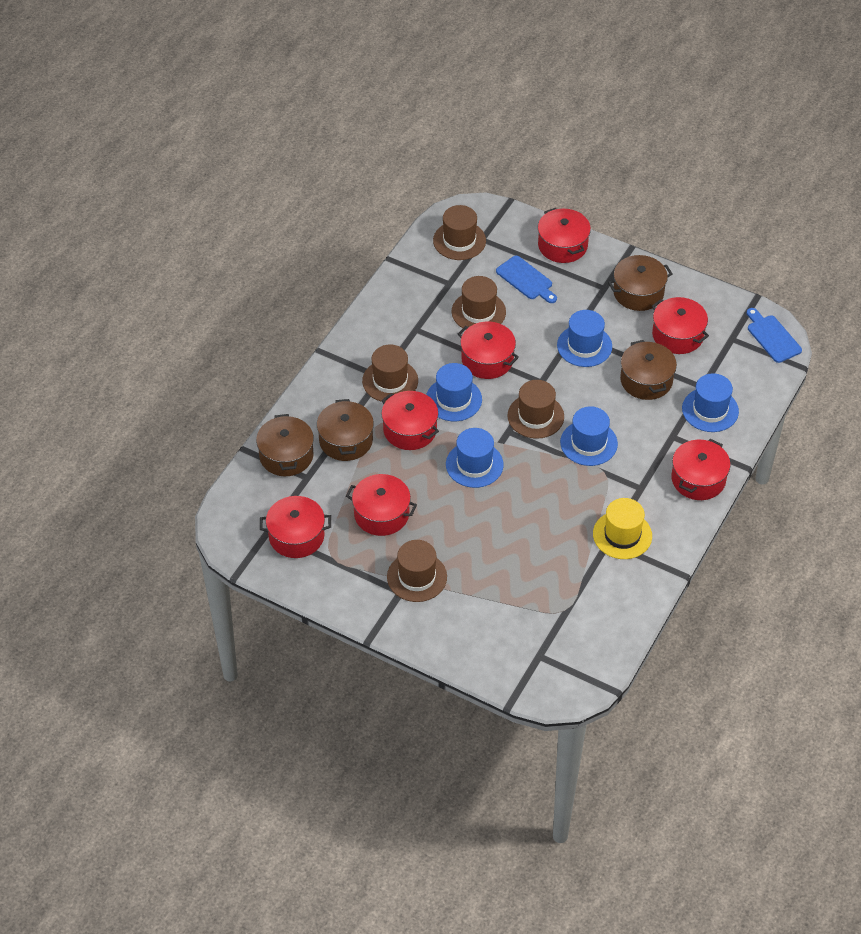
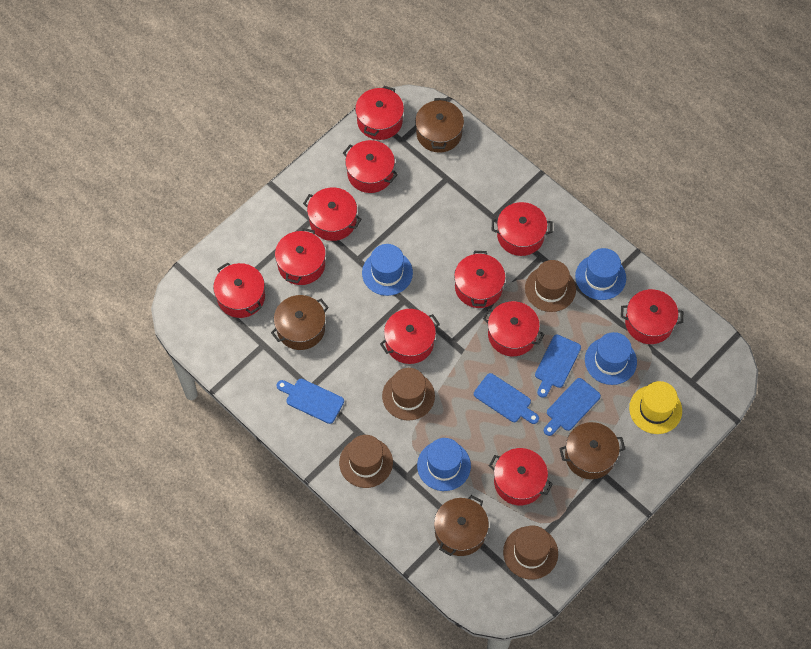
blue cutting board: [496,256,557,303] [747,308,802,363] = 2 -> [276,379,344,424] [474,373,539,424] [535,335,581,398] [544,378,601,436] = 4
blue hat: [426,363,482,421] [446,428,504,488] [557,310,612,367] [560,406,618,466] [682,373,739,432] = 5 -> [362,244,413,296] [417,438,471,491] [575,248,626,300] [585,332,637,385] = 4
brown hat: [362,345,418,402] [387,540,447,602] [433,205,486,260] [452,276,506,328] [507,380,564,439] = 5 -> [339,435,393,488] [382,368,435,421] [503,525,558,580] [525,260,576,312] = 4
red pot: [260,496,331,558] [346,474,417,536] [381,391,439,450] [458,321,519,379] [538,208,591,263] [652,297,709,354] [671,439,730,500] = 7 -> [213,262,265,318] [275,228,326,285] [303,187,362,241] [343,140,398,193] [355,86,404,140] [380,309,439,364] [454,251,505,308] [483,301,544,356] [489,448,553,505] [492,202,552,256] [621,289,683,344] = 11

